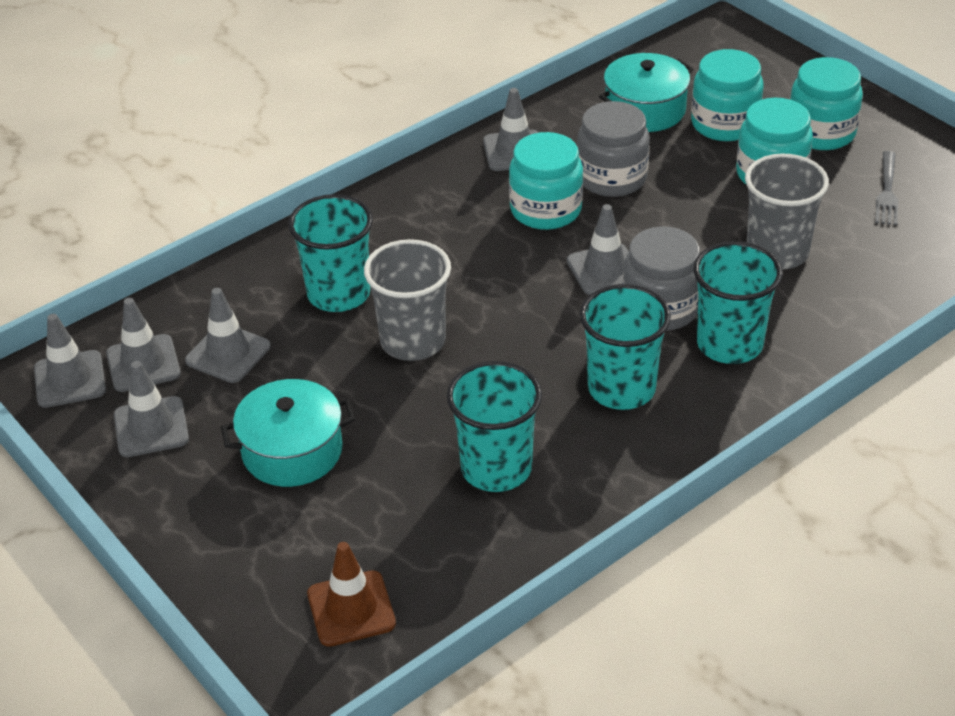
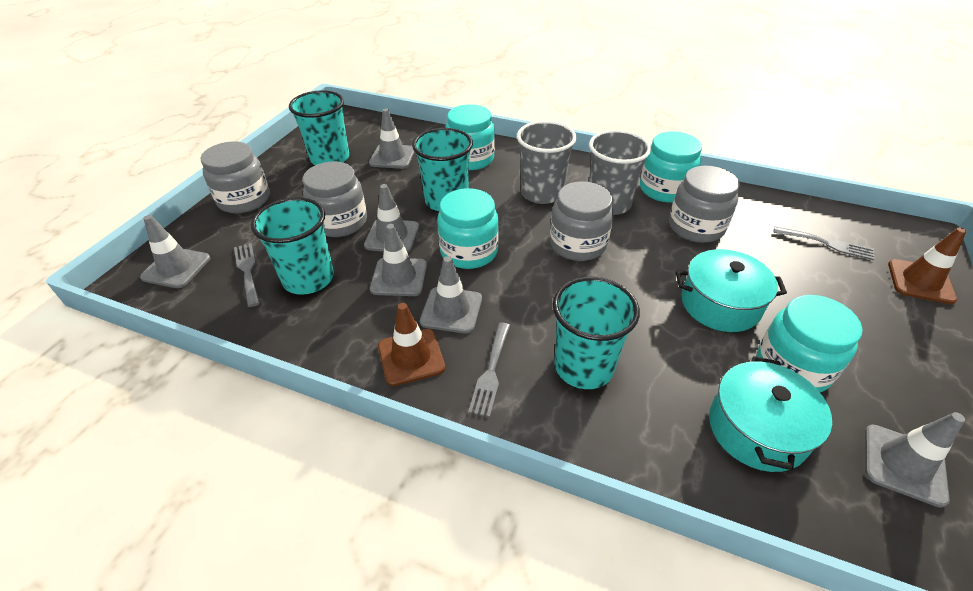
brown traffic cone: [307,542,396,647] = 1 -> [378,303,445,386] [888,228,966,304] = 2
grey fork: [875,151,898,225] = 1 -> [234,243,260,307] [468,322,510,417] [773,227,874,260] = 3
grey jar: [577,101,650,197] [623,226,700,331] = 2 -> [200,141,270,213] [303,162,367,237] [550,181,613,261] [669,166,740,243] = 4

